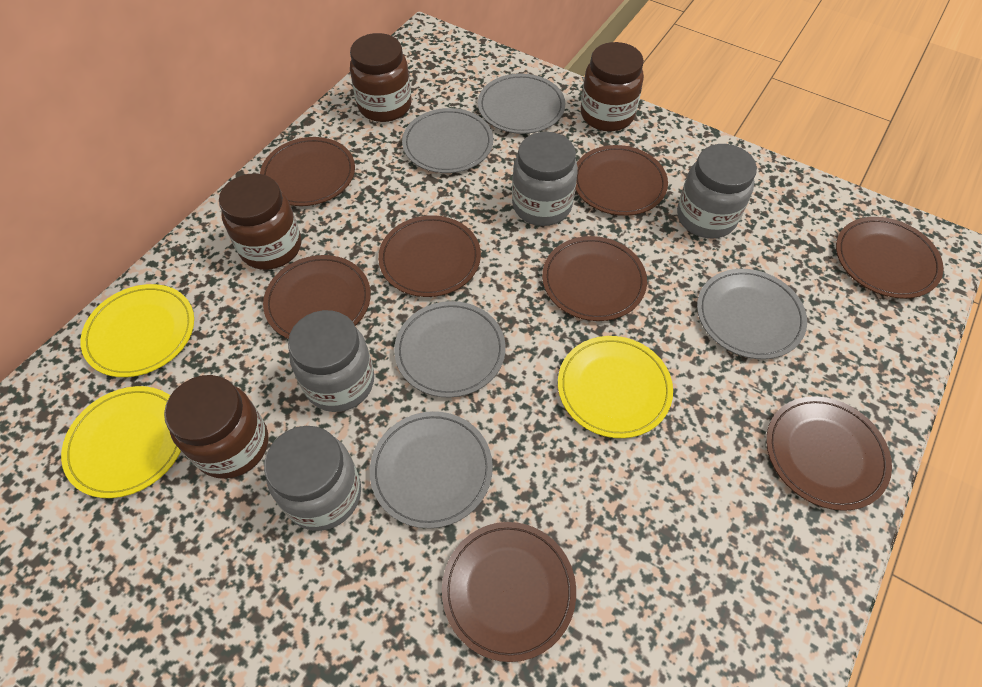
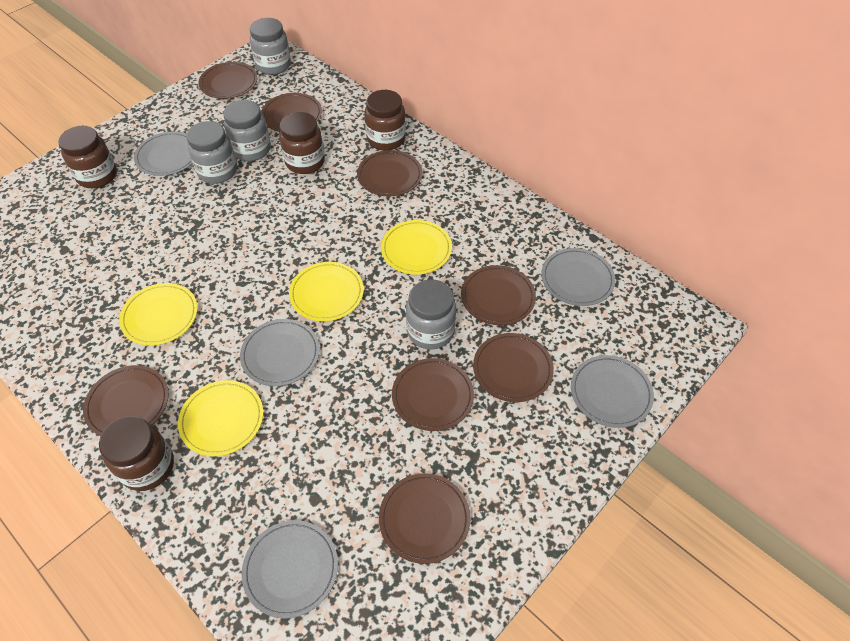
yellow plate: [61,386,181,498] [81,284,194,377] [558,336,673,438] = 3 -> [119,283,198,346] [178,380,263,457] [289,262,364,321] [381,220,452,274] = 4

